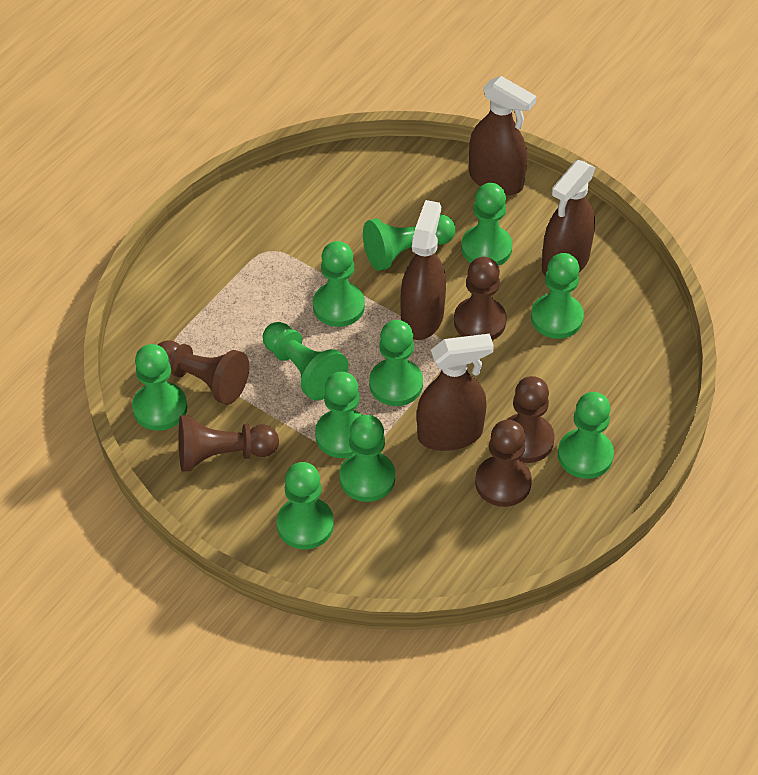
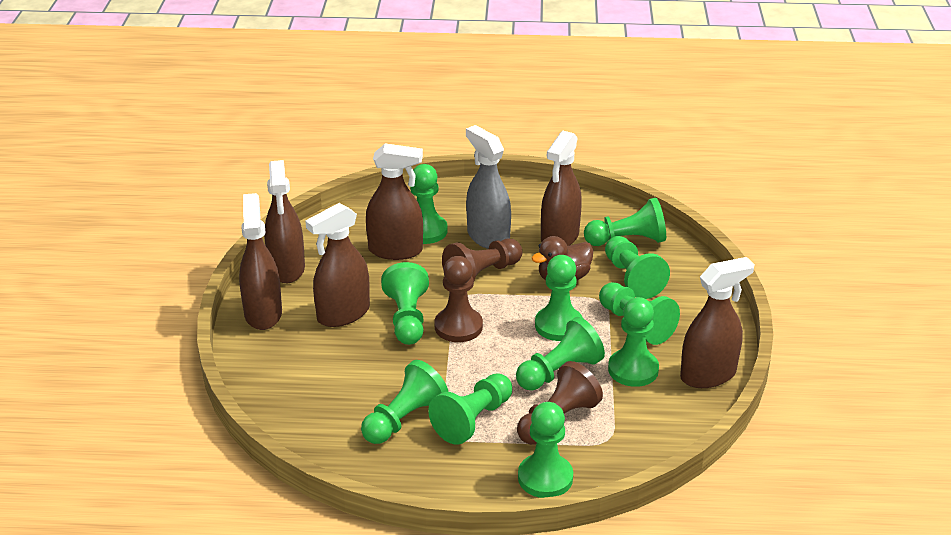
brown duck: none = 0 -> [532,236,594,280] = 1
brown pawn: [158,341,249,405] [179,415,279,471] [454,257,507,340] [475,420,532,507] [507,376,555,463] = 5 -> [435,256,483,342] [442,238,522,280] [517,361,603,445] = 3
brown spray bottle: [400,200,446,340] [417,334,494,451] [469,76,537,196] [542,160,595,275] = 4 -> [239,193,282,330] [264,160,305,283] [305,203,370,327] [366,143,423,260] [541,131,582,246] [680,257,754,388] = 6
grey spray bottle: none = 0 -> [466,125,511,249] = 1

